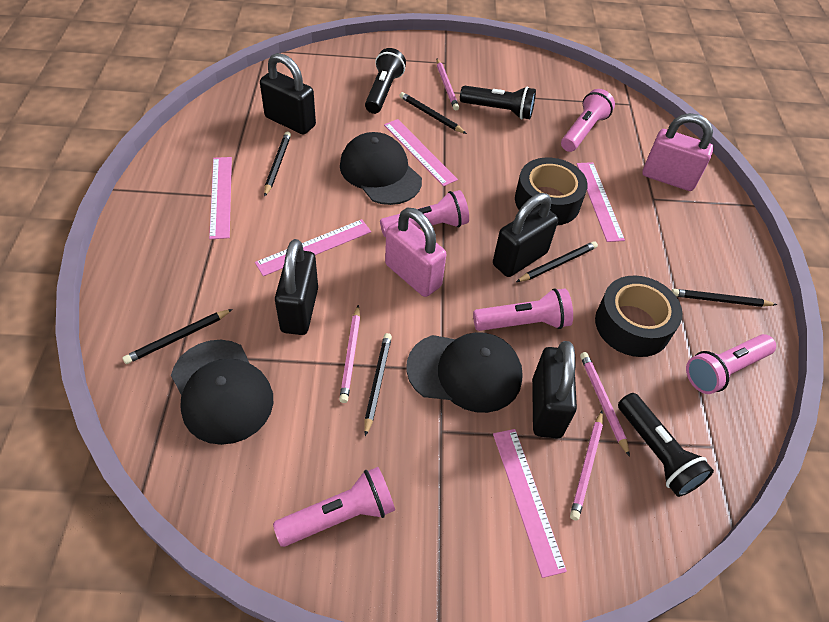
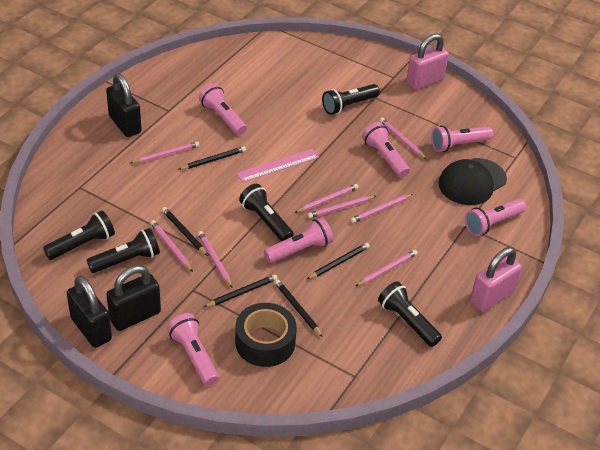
black cap: [171,340,273,445] [340,132,422,205] [407,332,523,413] = 3 -> [439,158,507,205] = 1
black flashlight: [365,48,406,114] [460,86,536,120] [618,393,714,497] = 3 -> [43,210,115,260] [87,228,160,273] [239,184,294,241] [322,84,380,115] [378,281,442,347] = 5
black padlock: [260,53,316,135] [275,239,318,335] [493,193,558,277] [532,341,577,439] = 4 -> [67,276,112,348] [106,73,142,137] [106,265,161,331] = 3
black pencil: [122,309,233,364] [264,132,291,197] [364,333,392,436] [399,92,467,134] [516,241,598,282] [672,289,777,307] = 6 -> [162,207,208,256] [178,146,246,170] [204,274,278,307] [274,279,323,337] [306,243,370,280] = 5
black tape: [515,157,588,226] [595,275,682,357] = 2 -> [235,303,297,367] = 1
pink flashlight: [273,467,395,547] [380,190,469,237] [473,288,573,331] [561,89,615,152] [686,334,776,394] = 5 -> [167,313,219,386] [199,84,247,135] [264,218,333,263] [362,122,410,178] [431,126,493,152] [465,199,526,236] = 6
pink pencil: [339,305,360,403] [437,59,459,110] [570,411,603,521] [580,352,630,457] = 4 -> [131,141,199,164] [150,220,193,272] [198,231,232,287] [294,184,359,213] [307,196,376,218] [350,194,413,223] [356,250,418,286] [380,118,427,160] = 8
pink ruler: [209,157,232,239] [255,219,371,276] [384,119,458,186] [493,429,567,578] [577,162,625,242] = 5 -> [236,149,319,182] = 1

